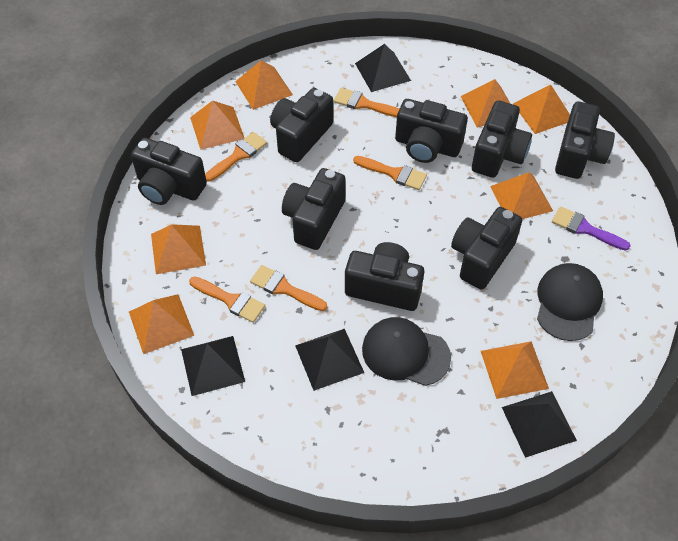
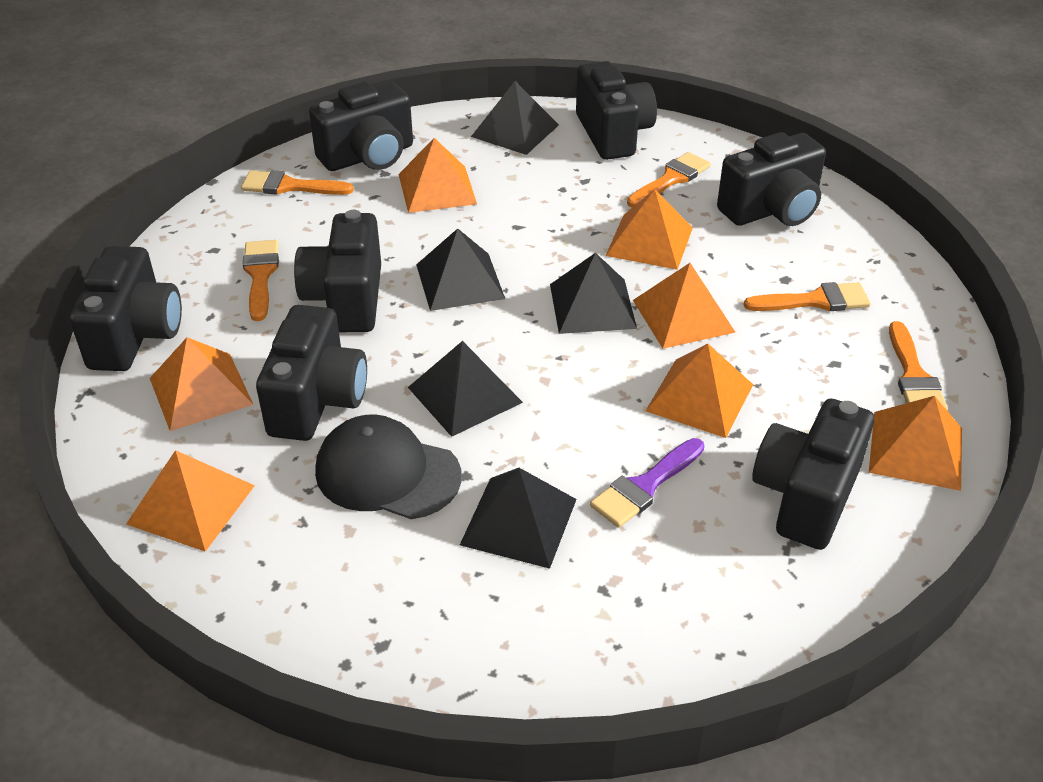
black camera: [131,138,207,205] [270,88,333,162] [282,168,346,250] [345,242,424,311] [395,99,468,163] [451,207,522,290] [472,101,532,178] [555,101,615,179] = 8 -> [70,246,182,371] [256,305,367,441] [294,210,381,332] [309,82,413,171] [576,61,657,160] [717,132,826,226] [752,398,874,550] = 7
black cap: [362,317,451,386] [537,263,603,341] = 2 -> [315,414,462,519] = 1
black pyramid: [181,336,245,396] [295,329,364,391] [355,44,411,92] [502,391,577,458] = 4 -> [408,341,523,437] [416,229,505,311] [460,468,577,569] [471,81,559,155] [550,253,637,334] = 5
orange pyramid: [129,294,194,354] [151,224,206,274] [190,100,244,150] [235,60,293,110] [461,79,510,127] [481,341,549,399] [490,172,553,219] [513,84,570,134] = 8 -> [126,450,255,552] [150,337,254,431] [399,138,477,213] [606,189,693,270] [633,263,736,349] [646,344,753,438] [869,396,962,491] = 7

